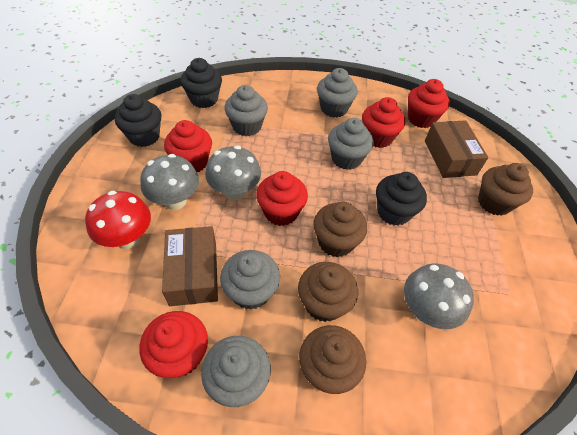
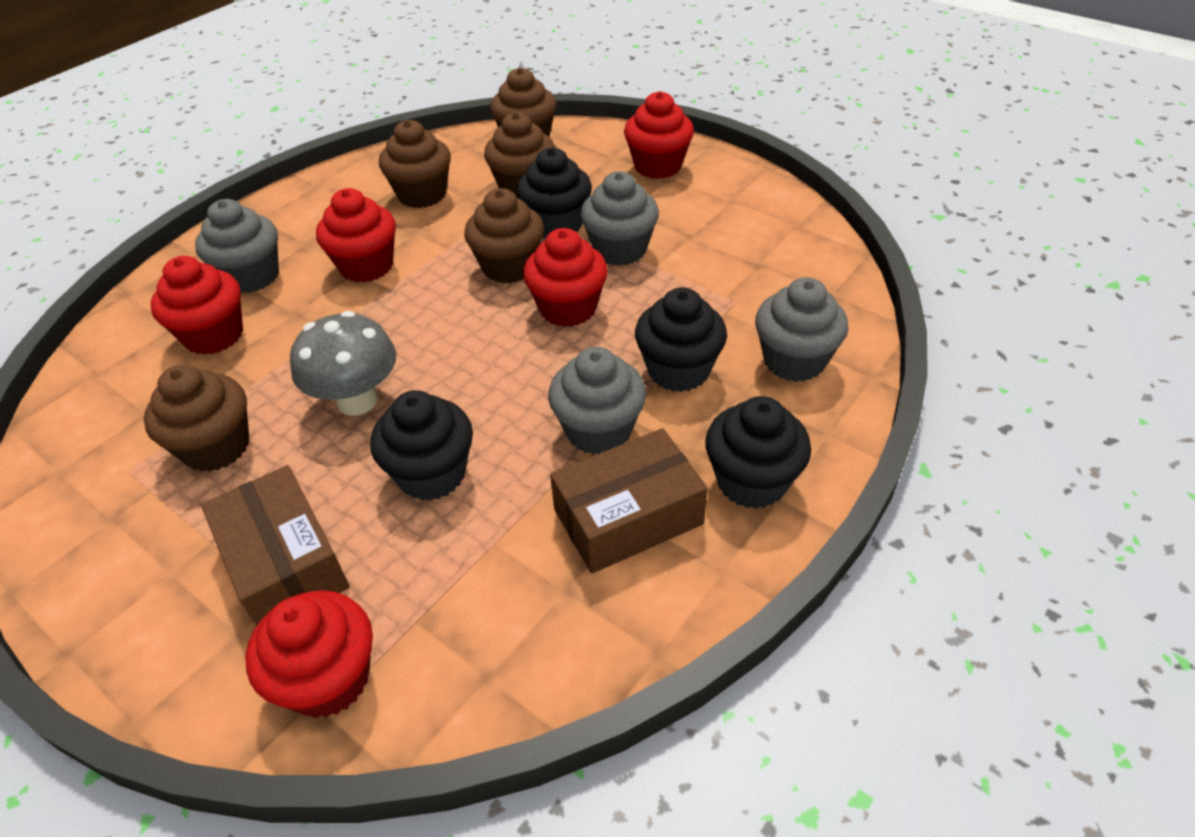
black cupcake: [115,94,162,147] [181,58,222,108] [376,172,427,226] = 3 -> [370,390,473,501] [516,148,592,238] [635,287,727,392] [705,396,811,509] = 4
brown cupcake: [298,262,358,322] [299,325,366,394] [313,202,367,257] [478,163,533,216] = 4 -> [144,365,249,472] [379,120,451,208] [464,188,544,284] [484,112,555,199] [490,67,556,137] = 5
grey cupcake: [201,336,271,407] [220,250,280,310] [224,85,268,136] [317,68,358,118] [328,118,373,170] = 5 -> [195,199,279,293] [548,347,646,455] [580,171,659,266] [755,277,849,382] = 4
grey mushroom: [140,154,199,210] [205,146,261,201] [404,263,474,329] = 3 -> [290,311,396,416] = 1
red mushroom: [85,191,151,249] = 1 -> none = 0

